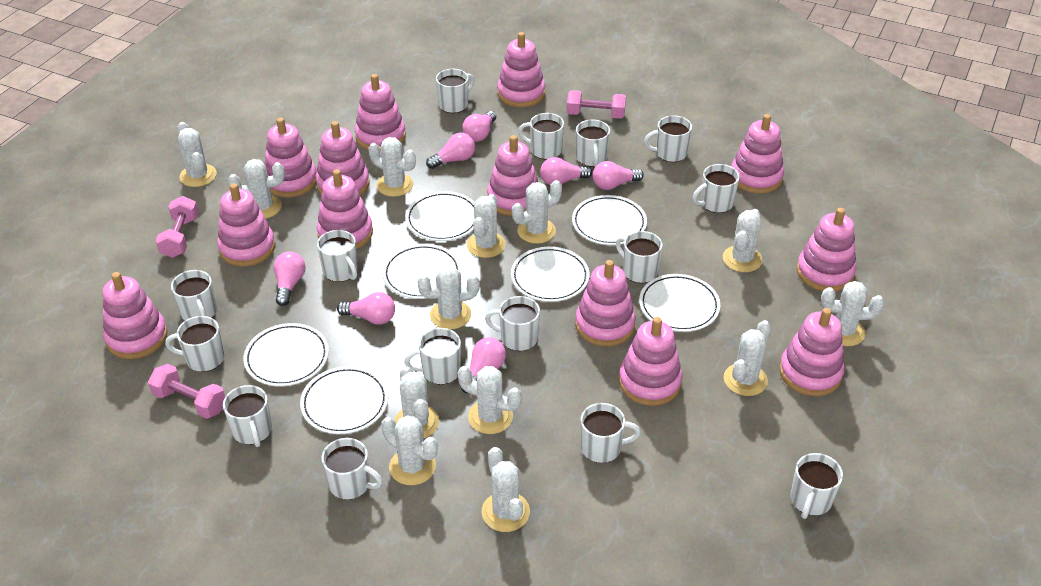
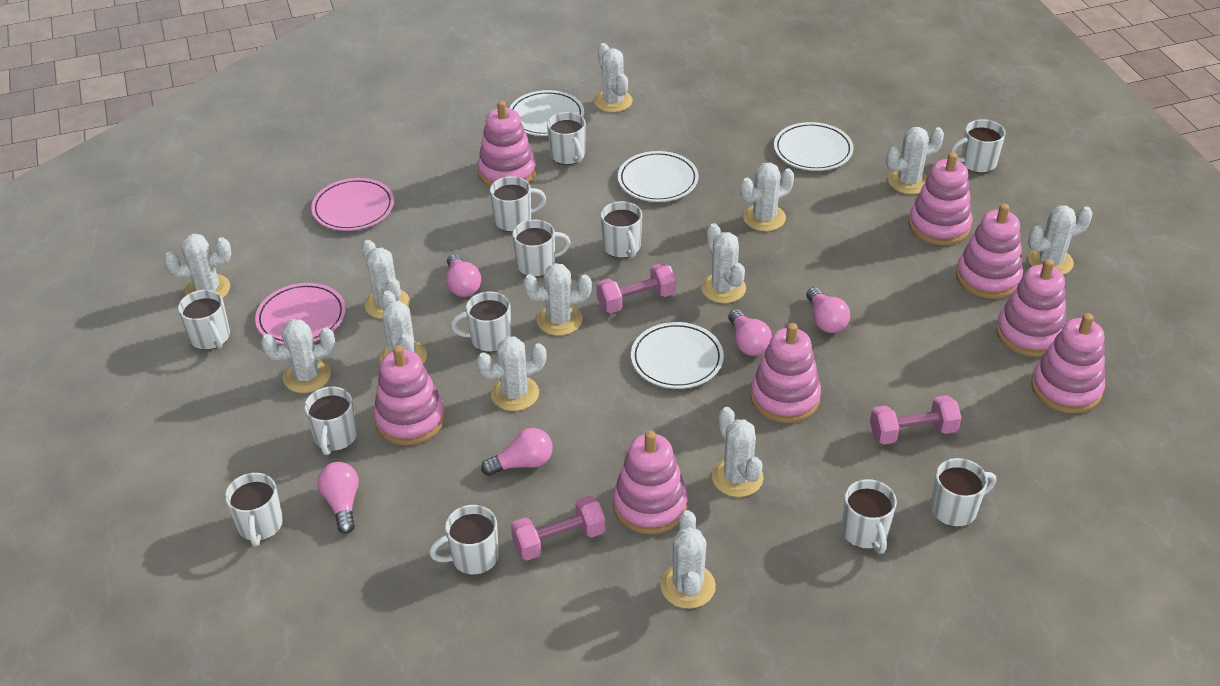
pink light bulb: [273,252,306,306] [337,292,395,325] [426,132,475,169] [460,337,506,393] [462,111,496,142] [540,157,592,185] [593,161,644,190] = 7 -> [317,462,359,534] [446,254,481,297] [481,428,553,476] [728,309,772,356] [806,287,850,333] = 5
pink plate: none = 0 -> [255,283,346,345] [311,178,394,231] = 2
pink stacking toy: [103,272,167,359] [217,183,276,267] [264,118,317,197] [316,121,370,196] [316,169,373,249] [355,74,406,150] [487,135,538,216] [497,32,545,107] [575,260,636,347] [619,317,683,406] [731,114,784,194] [779,308,845,396] [797,208,857,292] = 13 -> [373,345,445,445] [477,101,536,187] [613,430,688,534] [750,323,821,423] [909,152,973,245] [956,203,1023,299] [996,259,1066,357] [1031,313,1105,413] = 8
white mug: [165,316,224,372] [171,270,217,321] [223,385,272,447] [317,230,358,282] [322,438,383,500] [404,328,461,385] [436,69,474,113] [485,296,540,351] [518,113,564,160] [576,120,610,167] [581,403,641,463] [616,231,663,283] [644,115,692,162] [692,164,740,213] [790,453,843,519] = 15 -> [178,290,230,350] [225,473,283,546] [304,386,357,455] [429,505,499,575] [451,291,511,352] [490,176,546,232] [512,220,571,277] [547,112,586,165] [601,201,642,258] [842,479,897,554] [931,458,996,527] [950,119,1006,173] = 12
white plate: [244,323,329,386] [300,366,388,434] [382,244,461,299] [405,191,475,241] [511,247,589,302] [572,195,647,245] [639,274,720,332] = 7 -> [509,90,584,136] [618,151,699,202] [631,322,724,389] [774,122,854,171] = 4

